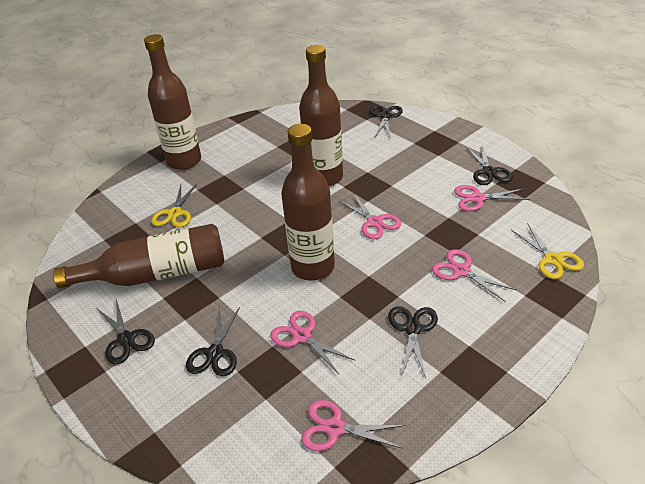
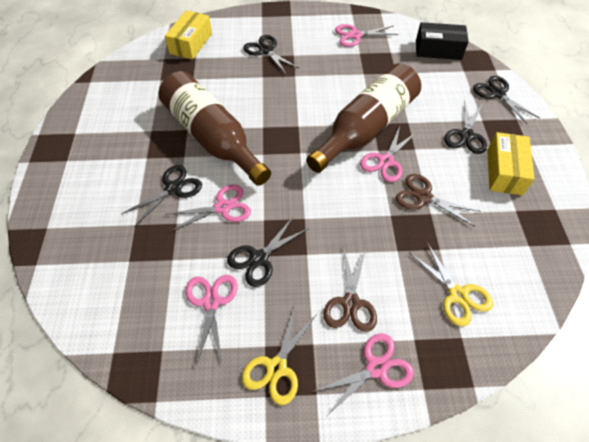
black box: none = 0 -> [416,22,469,60] = 1
brown bottle: [53,224,225,288] [144,34,201,170] [281,124,335,281] [299,45,343,186] = 4 -> [159,71,271,186] [306,63,421,173] = 2
brown scissors: none = 0 -> [323,249,377,332] [396,174,481,226] = 2
yellow box: none = 0 -> [165,10,212,60] [487,132,535,195] = 2

